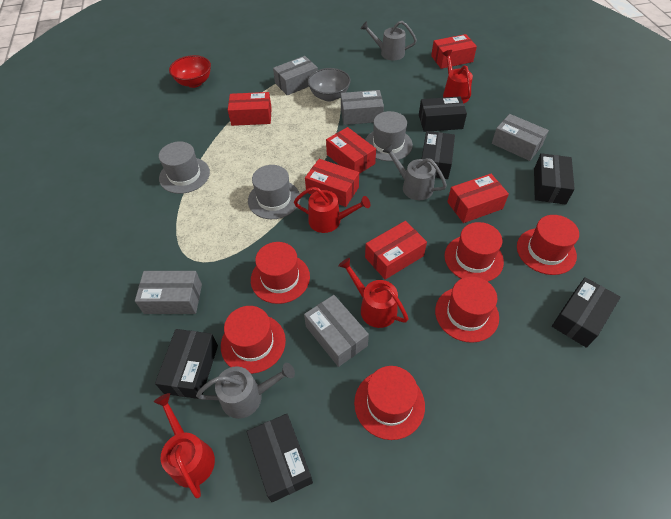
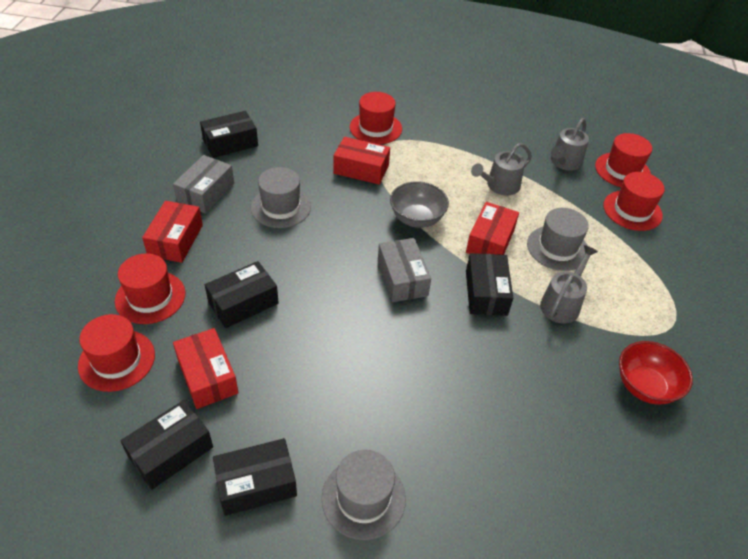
black box: [155,329,218,399] [247,414,313,502] [419,96,467,132] [422,131,455,179] [534,153,575,205] [552,277,621,348] = 6 -> [120,400,213,490] [200,111,258,158] [205,261,279,328] [213,438,297,516] [466,253,513,316] = 5
grey box: [135,271,202,314] [273,56,318,95] [304,295,369,367] [341,90,384,125] [492,114,549,161] = 5 -> [173,155,234,213] [378,238,431,302] = 2
red box: [228,92,272,126] [305,159,359,207] [326,127,376,174] [365,221,427,280] [431,34,477,69] [447,174,509,223] = 6 -> [142,201,203,263] [173,328,239,409] [333,137,390,185] [466,202,519,255] = 4
red hat: [221,306,286,374] [251,242,310,304] [354,366,425,440] [435,277,499,343] [445,222,504,282] [517,215,579,275] = 6 -> [78,314,155,392] [115,253,185,324] [350,92,402,144] [595,133,652,187] [603,172,665,231] = 5
red watering can: [154,393,215,498] [294,187,370,233] [338,258,409,328] [442,50,473,103] = 4 -> none = 0

